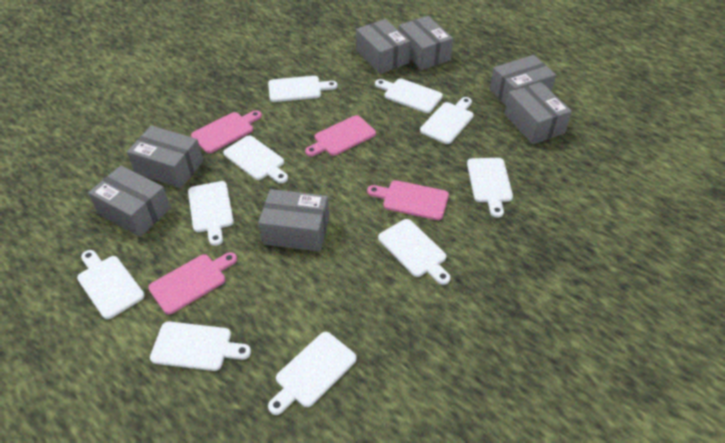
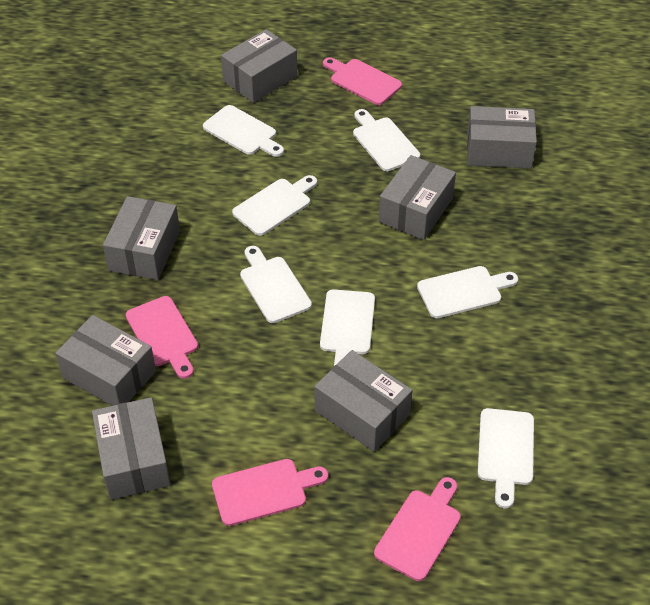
white cutting board: [77,250,145,319] [150,322,251,371] [188,181,234,246] [223,135,288,183] [268,76,337,102] [268,332,357,415] [375,79,443,113] [378,219,451,285] [420,97,474,144] [467,158,513,218] = 10 -> [203,105,284,157] [232,175,317,236] [240,246,312,323] [320,289,375,366] [353,109,420,171] [417,266,518,318] [478,408,534,508] = 7

